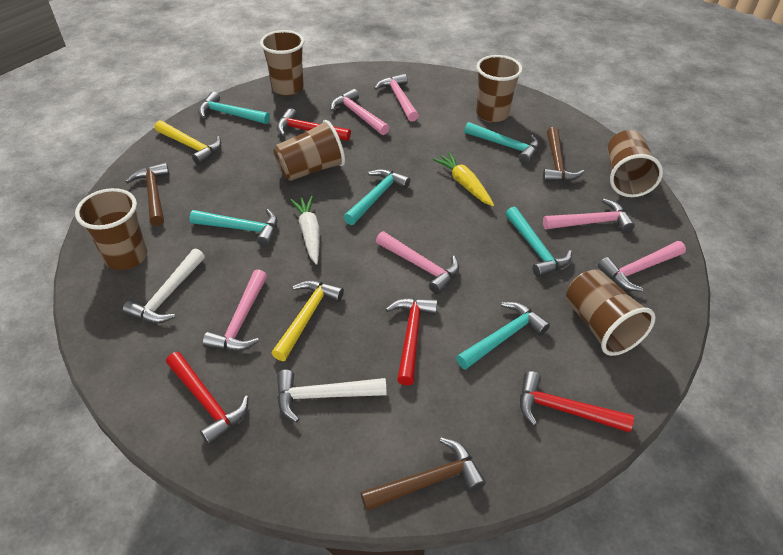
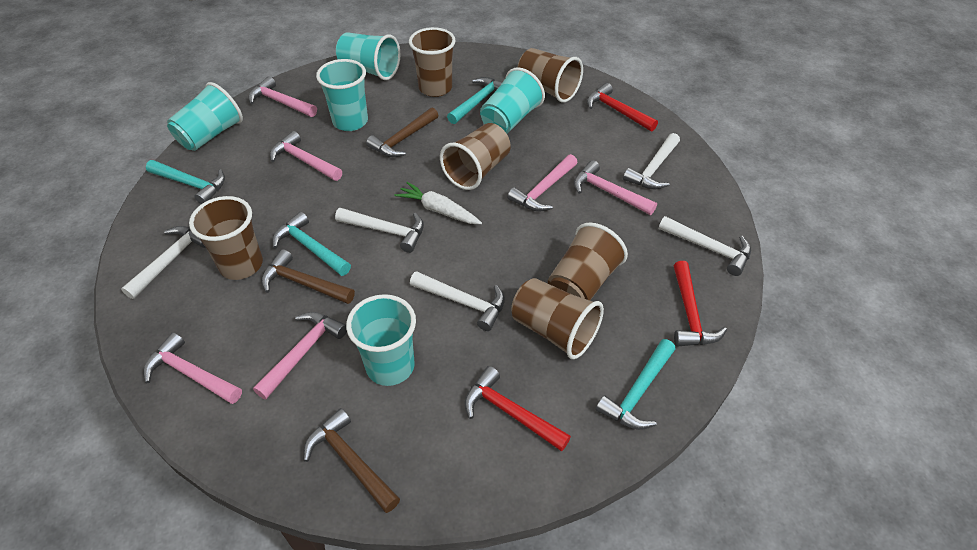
red hammer: [166,352,248,445] [277,108,351,141] [386,298,438,385] [520,371,634,432] = 4 -> [464,366,571,452] [587,83,658,131] [673,261,727,347] = 3
turquoise cup: none = 0 -> [167,82,243,151] [316,59,368,131] [336,33,400,80] [346,294,416,386] [480,67,545,134] = 5
turquoise hammer: [189,209,278,247] [198,92,270,124] [344,169,411,225] [456,302,550,370] [464,122,539,164] [505,207,572,278] = 6 -> [146,160,225,204] [273,212,351,276] [447,77,502,124] [596,339,675,430] = 4
white hammer: [122,248,205,323] [277,370,387,422] = 2 -> [121,226,206,299] [335,208,424,253] [410,271,505,331] [623,133,680,189] [659,216,751,276] = 5
yellow carrot: [433,152,494,206] = 1 -> none = 0
yellow hammer: [155,120,221,165] [272,280,344,361] = 2 -> none = 0

